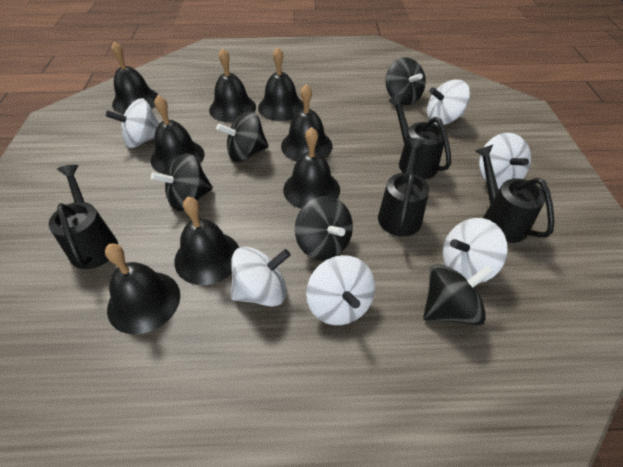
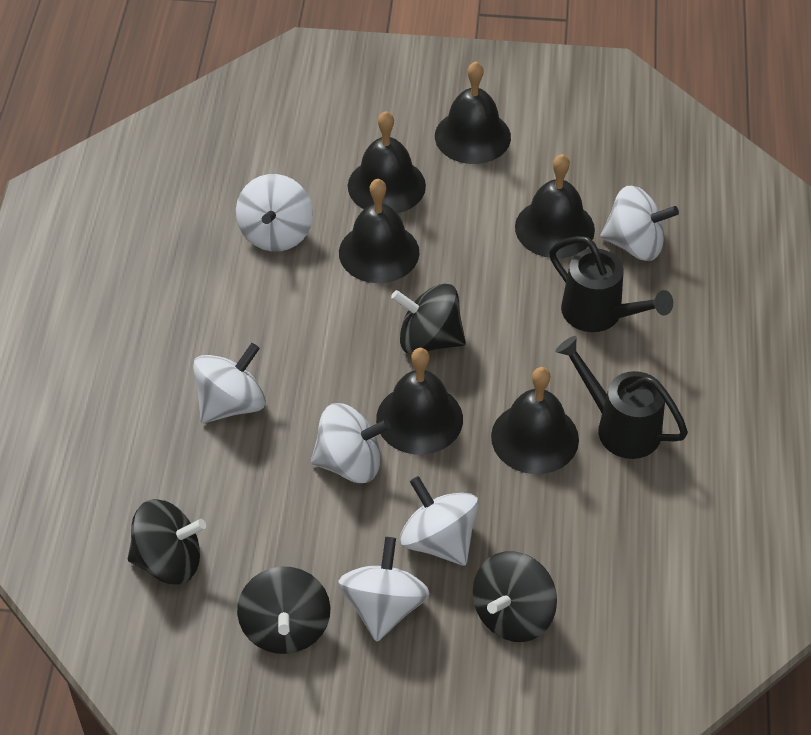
black bell: [105,244,180,334] [111,42,158,114] [151,95,204,175] [174,197,239,285] [209,48,256,122] [258,47,304,121] [281,84,333,162] [283,127,340,209] = 8 -> [339,179,419,283] [348,111,426,213] [376,348,463,455] [435,61,511,164] [491,367,579,474] [515,154,595,258] = 6
black spinning top: [151,153,213,211] [216,111,269,162] [295,196,353,260] [385,57,426,105] [423,264,493,325] = 5 -> [128,499,206,585] [237,567,330,654] [391,283,466,354] [473,551,557,642] = 4
black watering can: [48,165,118,269] [378,138,429,236] [388,94,451,179] [475,145,554,243] = 4 -> [549,236,673,332] [555,336,688,459] = 2

